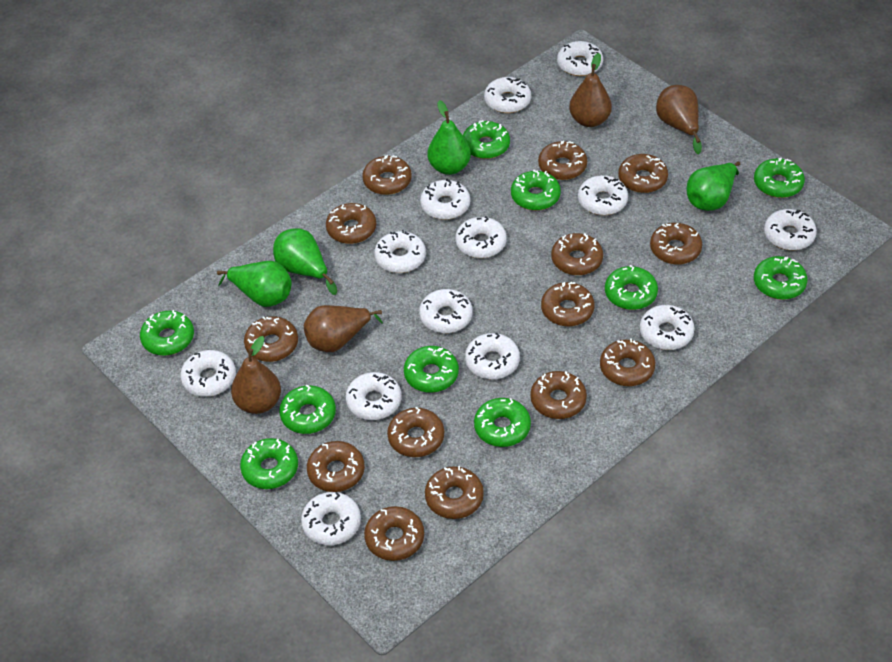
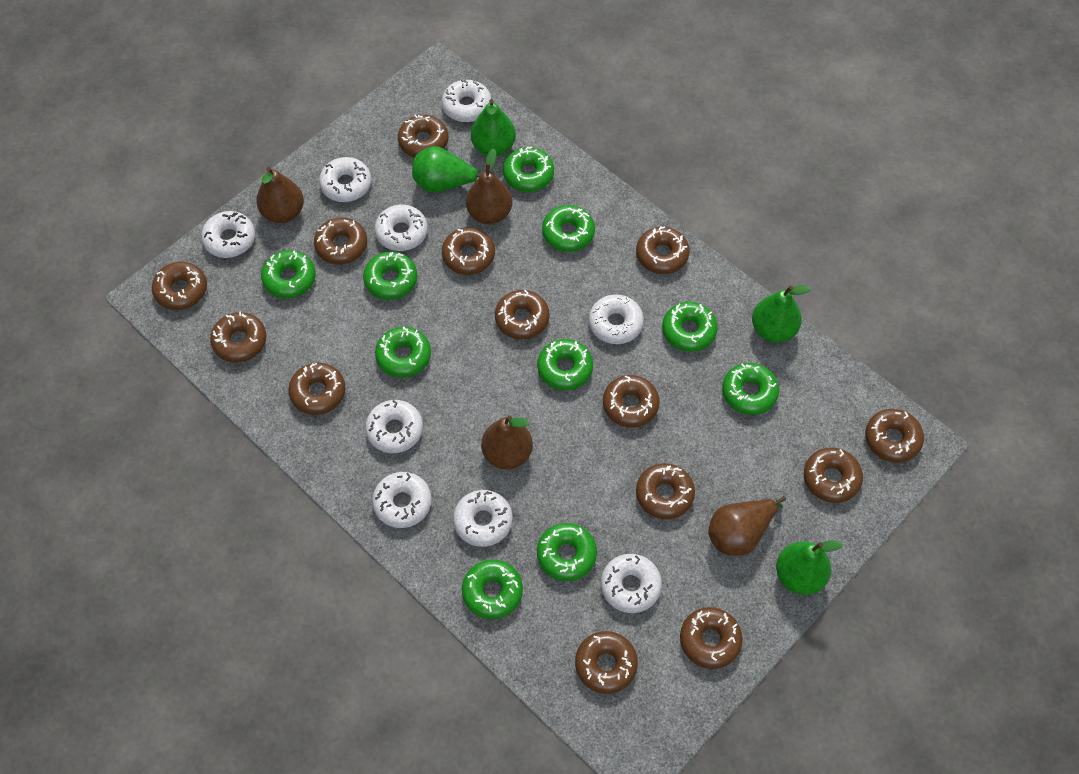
white donut: [180,350,236,397] [301,492,361,545] [346,372,401,420] [374,230,426,273] [419,289,473,333] [420,179,470,220] [455,216,507,258] [465,332,520,379] [484,77,531,113] [557,41,603,76] [578,175,628,215] [640,305,695,350] [764,209,817,250] = 13 -> [201,211,255,258] [319,157,371,202] [365,400,423,453] [372,472,432,528] [374,205,428,251] [442,79,491,122] [453,490,513,547] [589,294,644,344] [601,554,662,613] = 9

